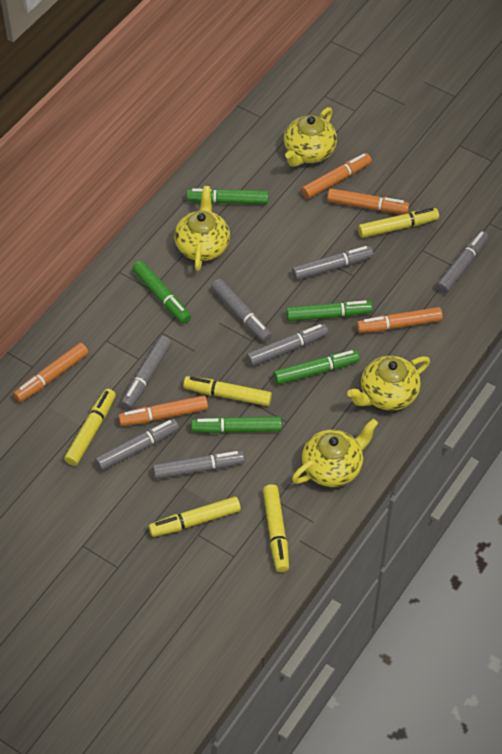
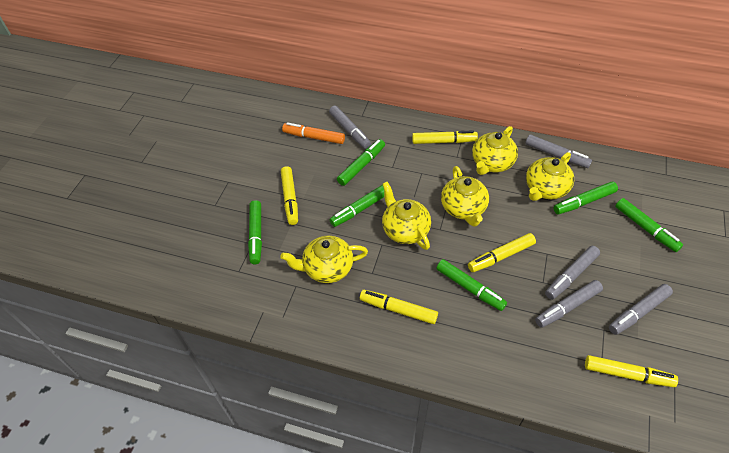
green marker: [132,261,191,324] [187,188,268,204] [191,416,282,434] [274,350,360,385] [286,300,373,322] = 5 -> [248,200,262,264] [329,185,384,227] [337,139,385,186] [436,259,507,311] [554,181,618,215] [615,198,683,252] = 6
grey marker: [95,418,179,471] [121,336,171,409] [153,450,245,479] [211,279,272,342] [246,323,328,367] [292,246,373,280] [436,231,489,293] = 7 -> [329,106,371,149] [525,134,592,168] [535,280,603,328] [545,246,600,300] [609,284,673,335] = 5
orange marker: [13,342,89,402] [118,395,208,426] [301,153,372,199] [327,188,409,214] [357,307,443,333] = 5 -> [282,122,345,144] = 1
yellow teapot: [174,186,230,271] [284,107,337,167] [292,419,378,487] [347,356,430,411] = 4 -> [280,236,368,283] [382,182,431,250] [441,166,489,227] [472,126,518,175] [526,152,574,201] = 5

